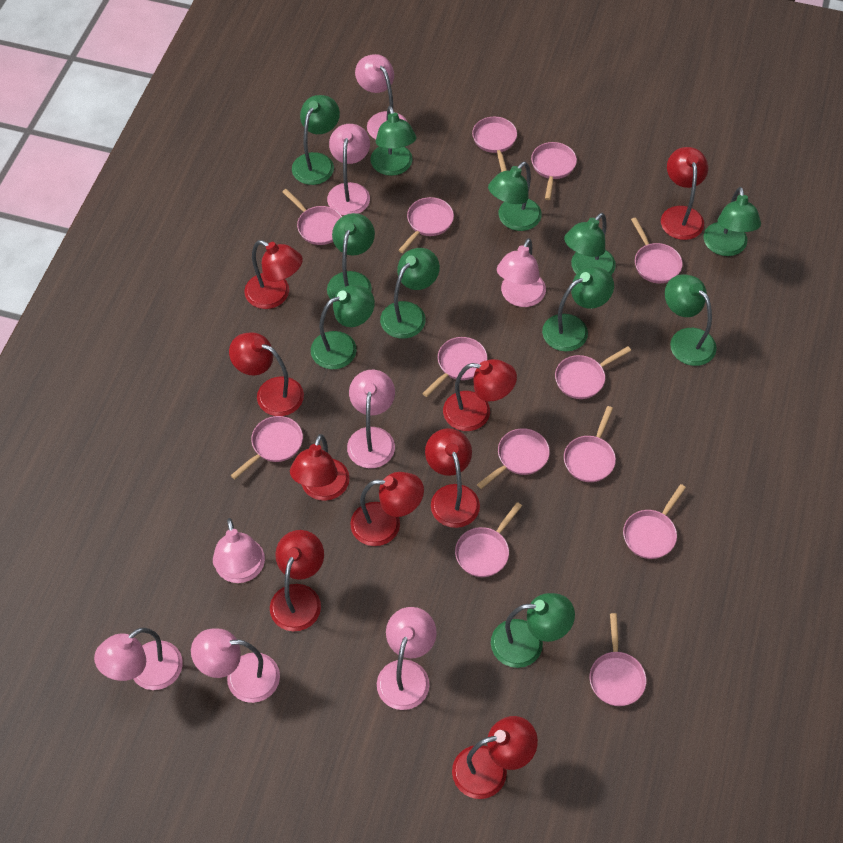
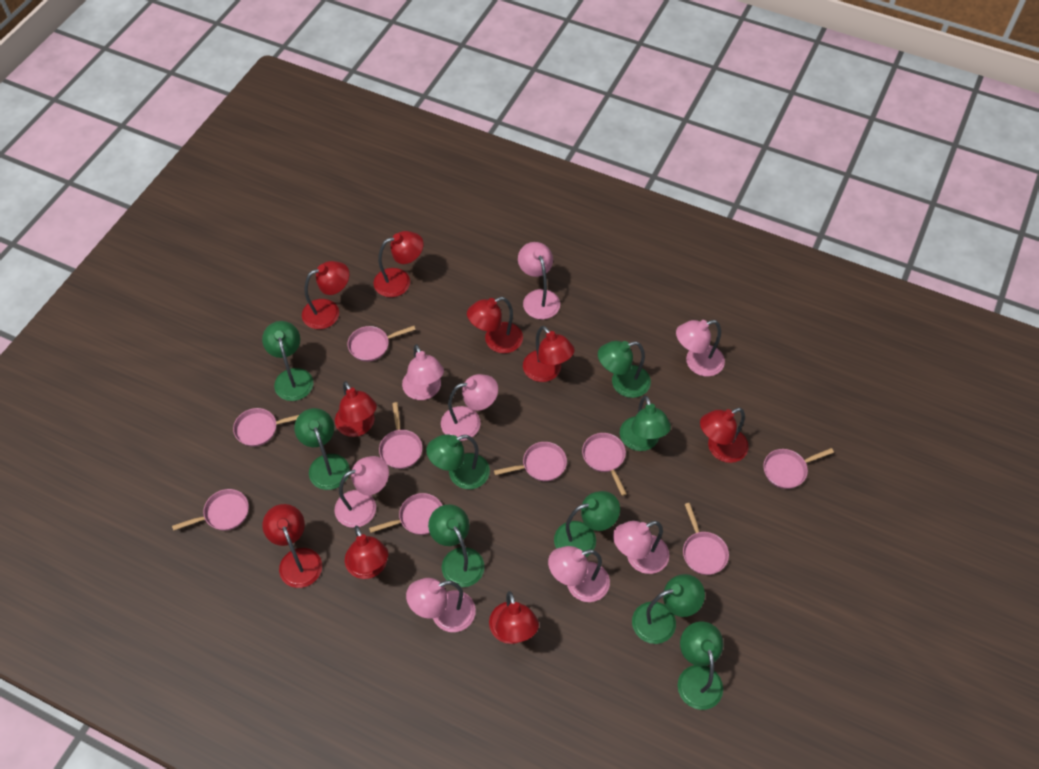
green lamp: [292,95,340,185] [311,285,375,369] [327,213,375,299] [370,106,417,176] [380,248,440,339] [488,161,542,231] [491,593,575,668] [542,267,614,351] [564,213,616,275] [665,274,717,366] [704,187,761,256] = 11 -> [262,321,313,401] [294,408,350,490] [426,434,490,489] [428,504,485,587] [554,491,620,557] [598,341,651,398] [620,396,671,451] [632,574,705,644] [678,621,724,710] = 9
pink pan: [230,416,303,479] [282,189,342,245] [398,197,454,253] [422,337,487,397] [455,502,522,577] [472,117,517,172] [477,428,550,489] [531,142,577,200] [555,346,631,399] [564,406,616,482] [590,613,646,706] [623,484,686,559] [631,217,683,283] = 13 -> [172,489,249,531] [233,408,299,447] [348,326,416,362] [369,493,443,535] [379,402,422,469] [494,442,567,481] [582,433,627,496] [683,503,729,575] [763,448,834,489] = 9

